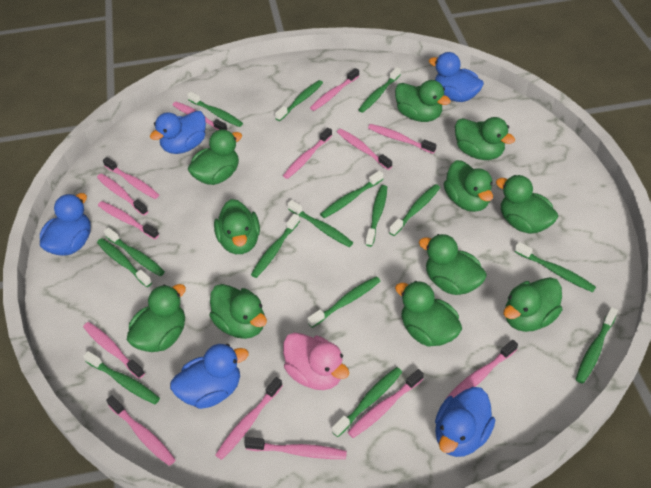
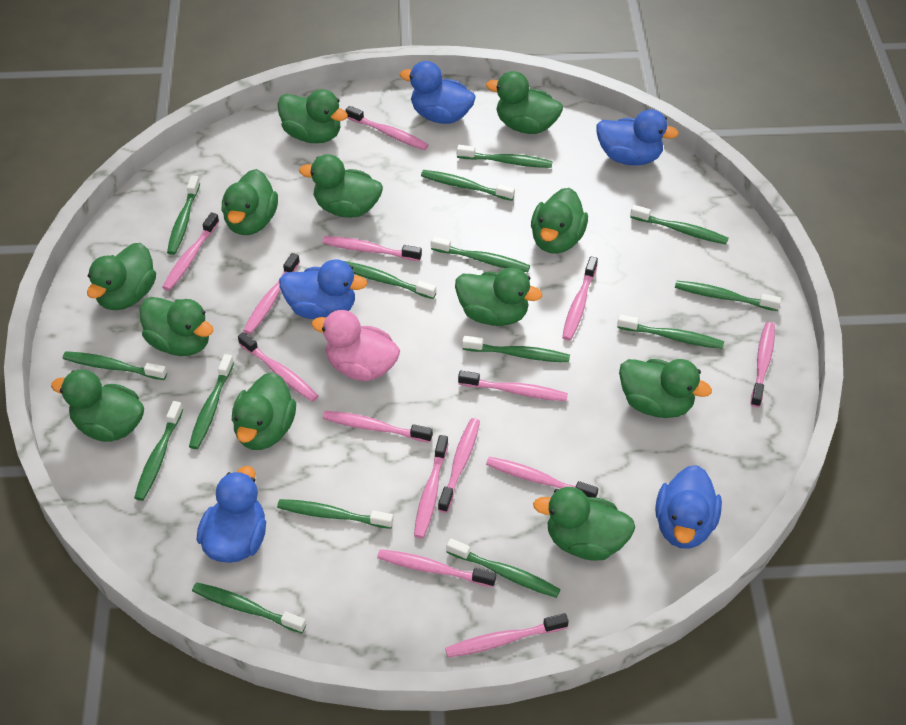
green duck: [127,284,186,352] [188,129,242,185] [209,284,267,339] [214,199,260,254] [395,80,451,122] [395,281,462,347] [419,234,487,295] [444,160,493,212] [455,117,515,160] [496,175,558,234] [503,277,562,332] = 11 -> [51,369,144,442] [87,243,156,310] [139,297,214,356] [222,169,278,235] [232,372,296,450] [277,89,348,144] [299,154,383,218] [455,267,542,326] [486,71,563,134] [531,188,588,254] [533,487,635,561] [619,359,712,418] = 12

